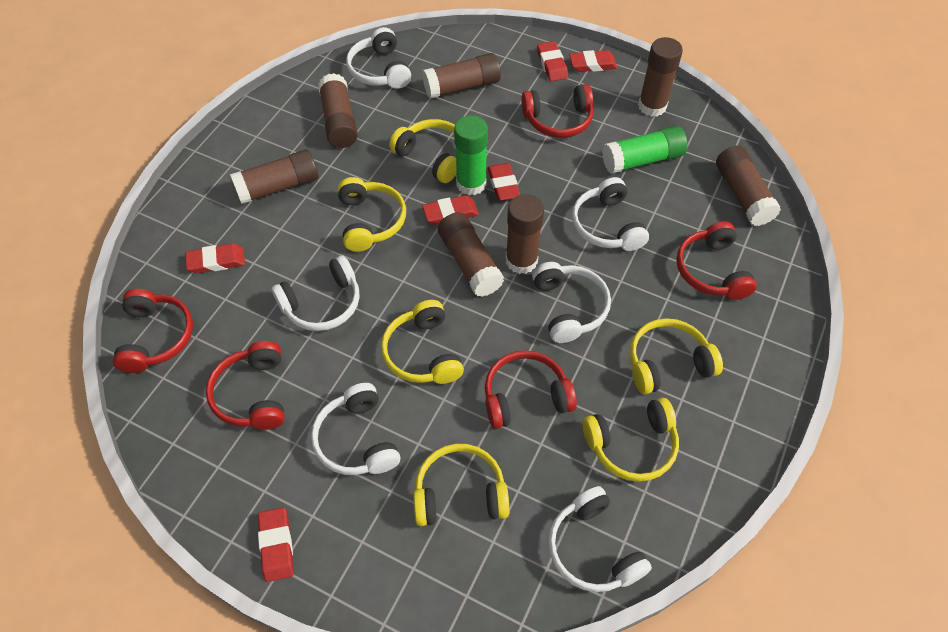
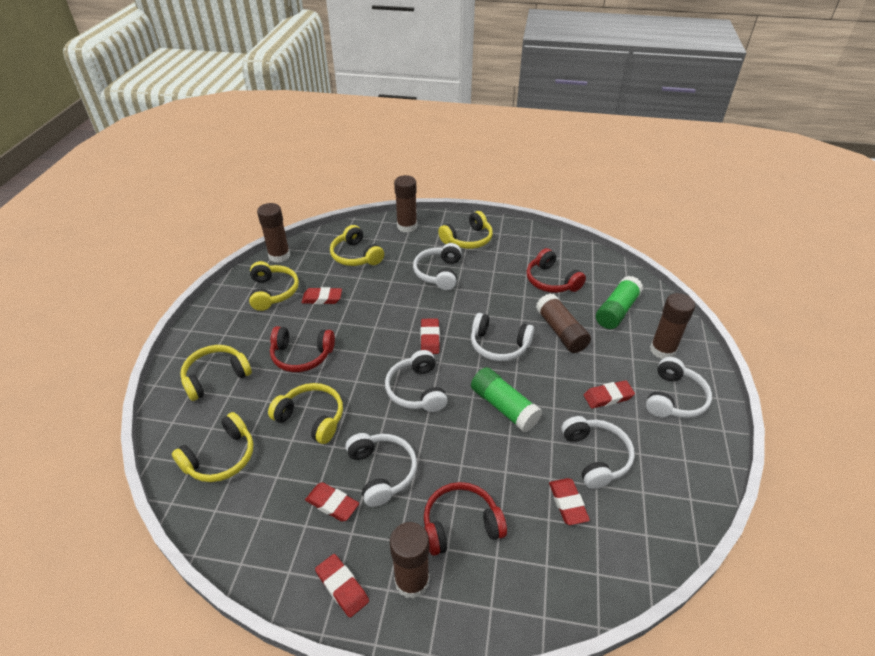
brown glue stick: [230,149,318,204] [318,73,358,148] [422,53,501,99] [438,212,504,297] [506,194,544,274] [638,37,683,117] [716,145,781,226] = 7 -> [257,203,290,263] [390,522,429,599] [394,175,417,233] [536,293,591,353] [650,293,695,359] = 5
red headphones: [113,289,193,373] [206,341,285,430] [485,350,577,429] [521,84,593,138] [676,221,757,300] = 5 -> [270,326,335,372] [424,482,507,556] [527,248,586,293] = 3

